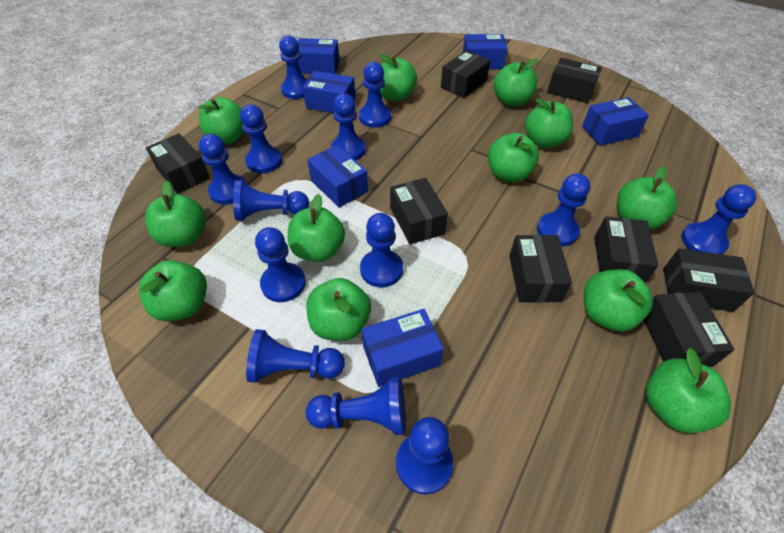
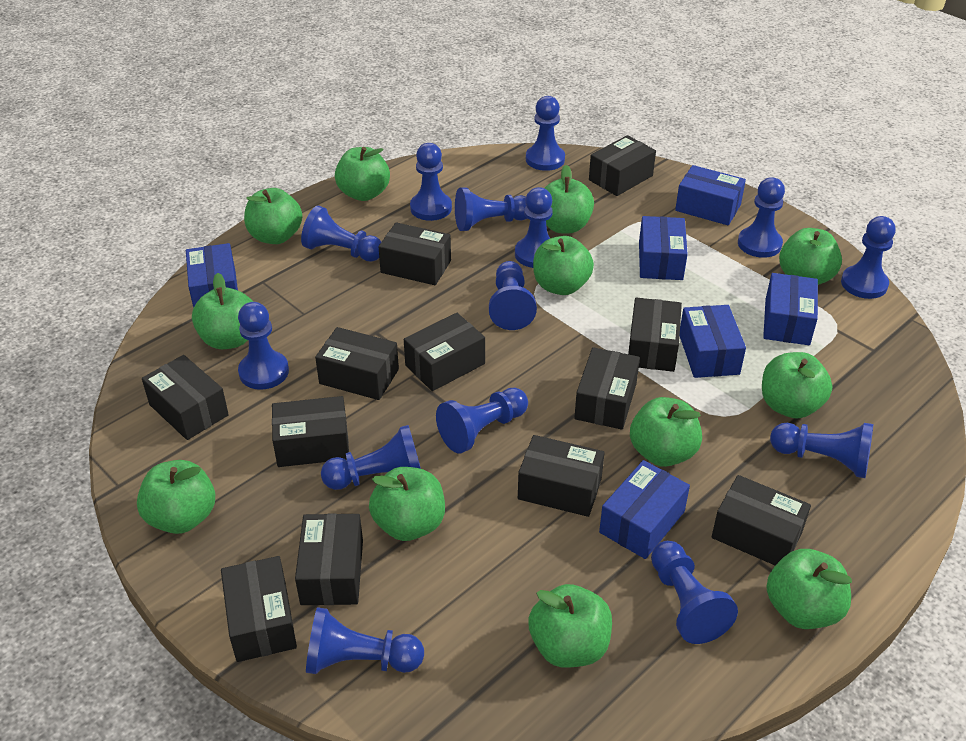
black box: [146,133,210,194] [390,178,448,244] [441,50,491,98] [509,235,572,303] [547,58,602,103] [594,216,659,283] [644,292,735,367] [663,249,755,312] = 8 -> [142,355,229,440] [221,556,297,662] [272,396,349,467] [295,513,363,605] [315,327,399,400] [379,222,451,285] [404,313,485,391] [518,435,605,517] [574,347,640,430] [589,135,656,196] [628,297,682,372] [712,475,811,566] = 12
blue pawn: [199,134,247,205] [233,180,309,221] [240,105,282,173] [246,329,345,383] [255,227,306,302] [279,35,307,99] [306,377,406,435] [331,94,366,160] [359,62,391,128] [360,213,403,287] [396,417,453,494] [537,173,590,246] [682,184,756,255] = 13 -> [238,302,289,390] [301,206,381,262] [306,607,424,674] [321,425,421,490] [410,143,452,221] [436,388,528,453] [455,187,527,231] [489,261,537,330] [515,187,553,268] [526,96,565,171] [651,541,738,644] [738,177,785,258] [770,423,873,478] [841,216,896,299] = 14

